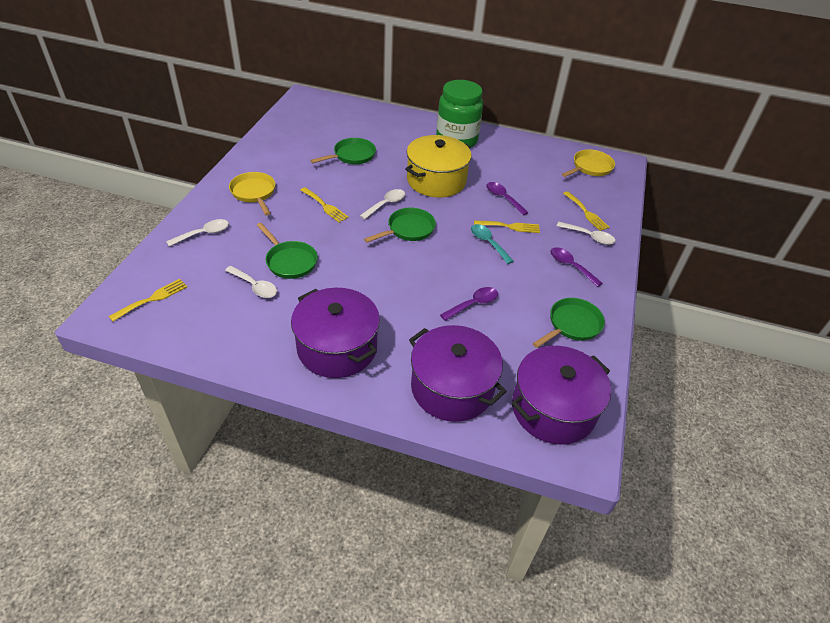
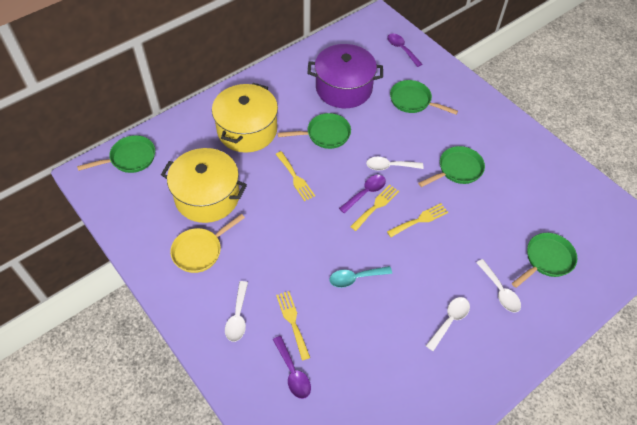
green jar: [436,80,483,148] = 1 -> none = 0
green pan: [256,223,317,279] [310,138,376,164] [364,208,436,243] [533,298,605,348] = 4 -> [77,135,155,173] [277,113,351,149] [390,80,458,115] [418,146,485,187] [512,233,577,288] = 5
purple pot: [291,288,380,378] [409,325,507,422] [512,346,611,445] = 3 -> [307,44,383,108] = 1
yellow pan: [229,172,275,215] [562,149,615,177] = 2 -> [170,214,245,273] = 1
yellow pot: [405,135,472,197] = 1 -> [161,148,247,223] [212,83,278,153] = 2

